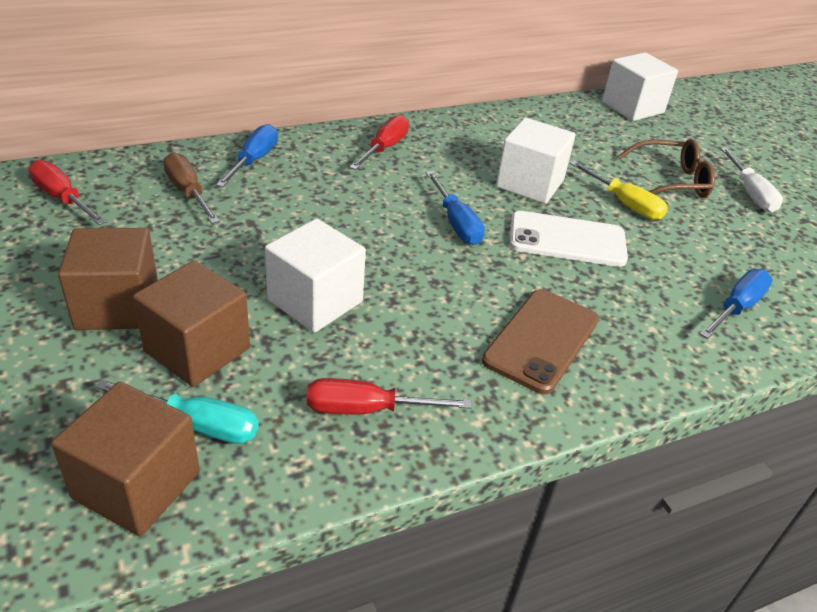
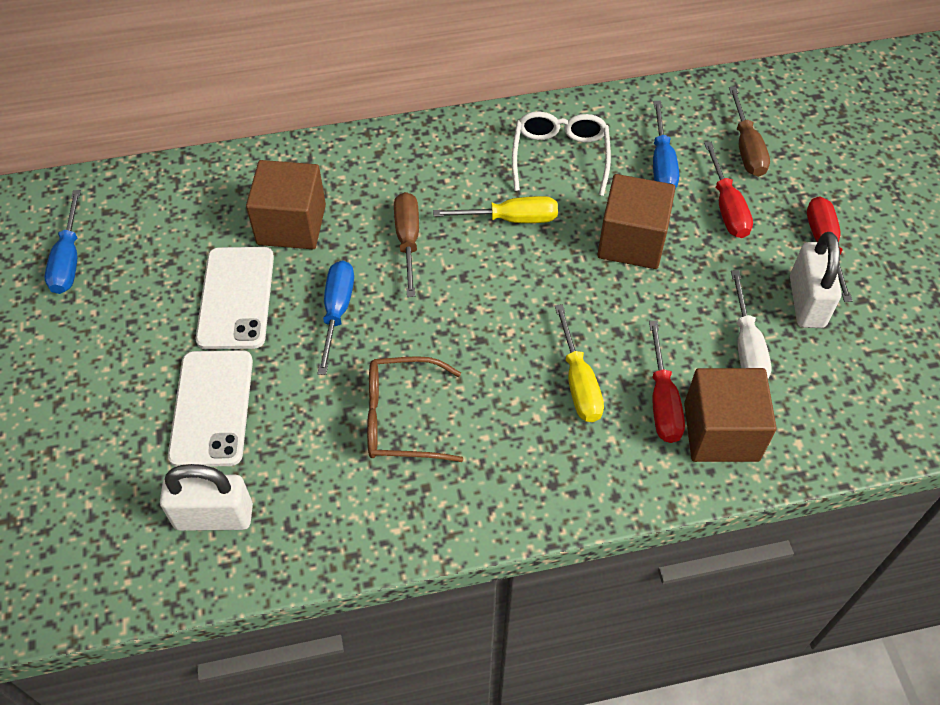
brown phone: [482,289,599,394] = 1 -> none = 0
brown screwdriver: [163,152,220,224] = 1 -> [394,192,419,297] [729,86,770,177] = 2
turquoise screwdriver: [96,379,259,444] = 1 -> none = 0
white cube: [265,218,366,333] [496,118,575,204] [602,52,678,121] = 3 -> none = 0
white glasses: none = 0 -> [512,112,611,196] = 1
white padlock: none = 0 -> [160,464,253,531] [790,232,841,328] = 2
white phone: [510,211,628,267] = 1 -> [168,350,253,467] [196,247,274,349] = 2
yellow screwdriver: [570,161,668,220] = 1 -> [433,196,558,223] [555,304,604,422] = 2

